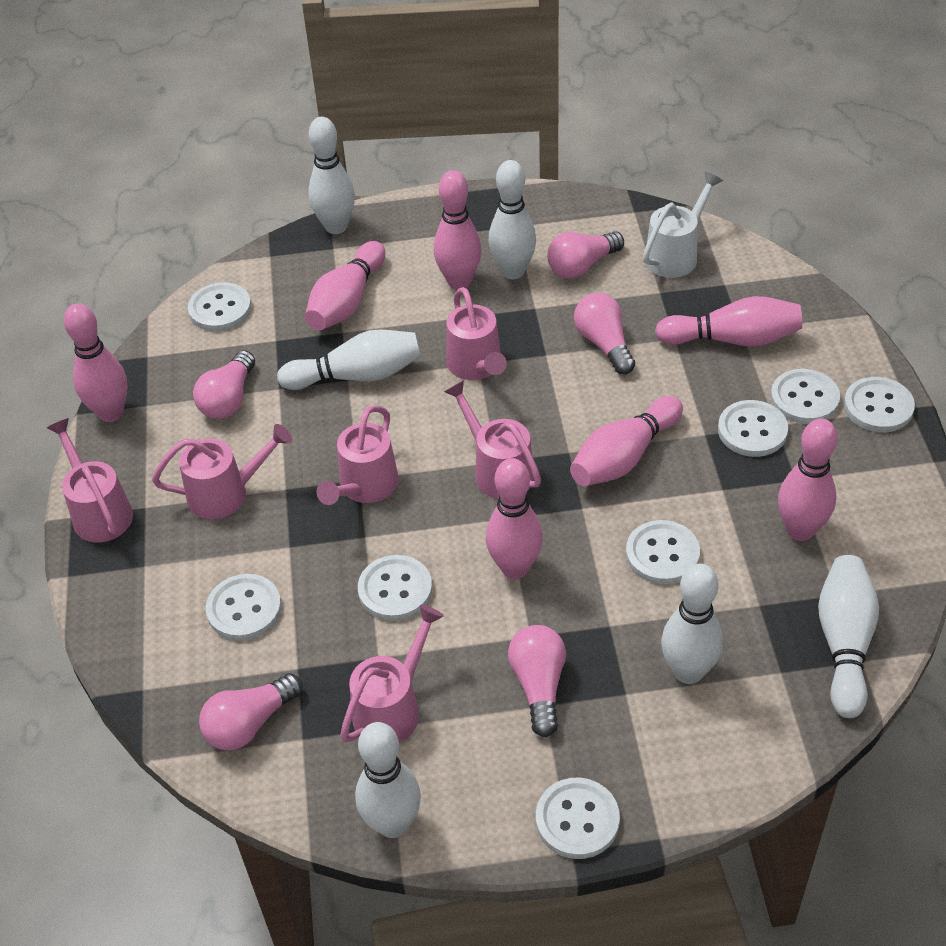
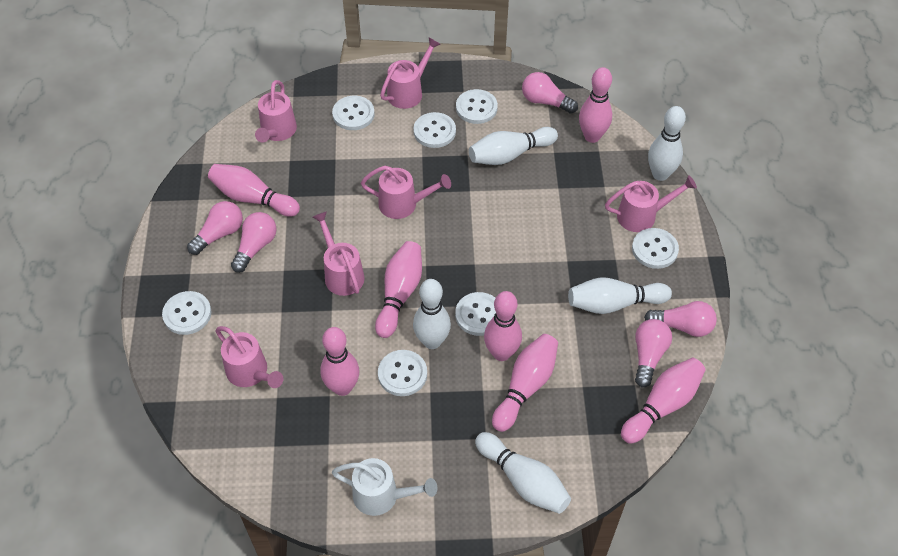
white bowling pin: [277,329,421,390] [308,117,355,234] [355,722,421,838] [488,160,536,279] [661,564,723,684] [818,555,879,718] = 6 -> [413,279,451,349] [469,127,558,165] [475,432,571,514] [568,277,672,314] [648,106,686,181] = 5
white button: [188,282,251,331] [206,574,281,641] [358,555,432,621] [536,778,620,859] [626,520,700,584] [718,400,788,457] [770,369,840,424] [844,377,915,432] = 8 -> [162,291,211,335] [332,96,375,130] [378,350,427,396] [413,112,456,148] [455,292,496,336] [456,89,498,124] [632,228,679,269] = 7

